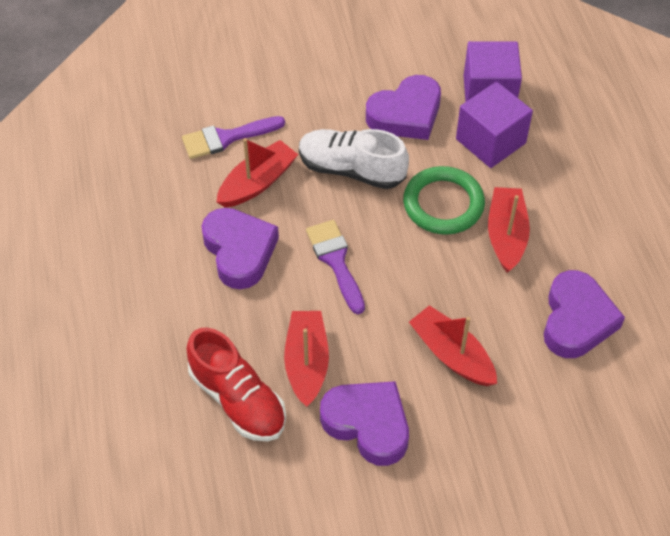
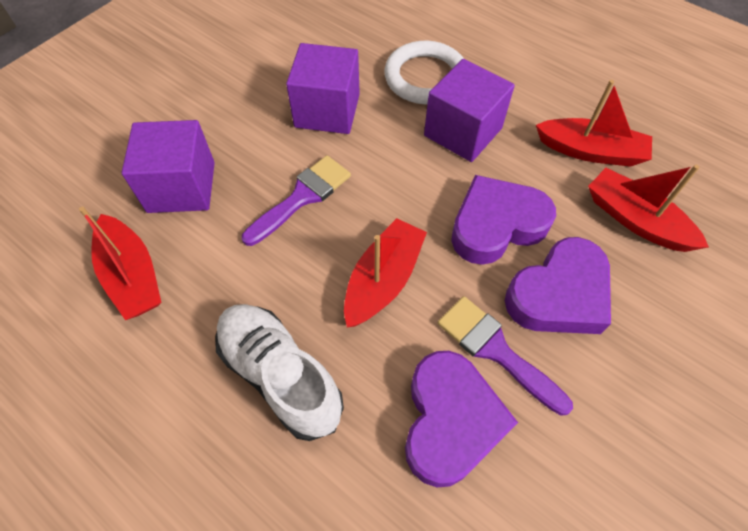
green ring: [403,166,485,235] = 1 -> none = 0
purple cube: [456,81,533,168] [464,41,522,102] = 2 -> [121,120,215,213] [286,43,360,134] [424,59,515,162] = 3
purple heart: [201,208,279,289] [320,381,409,466] [366,75,441,140] [544,270,625,358] = 4 -> [405,351,518,487] [451,175,556,265] [505,237,611,334] = 3
red shoe: [186,327,286,441] = 1 -> none = 0
white ring: none = 0 -> [384,41,464,104] = 1

